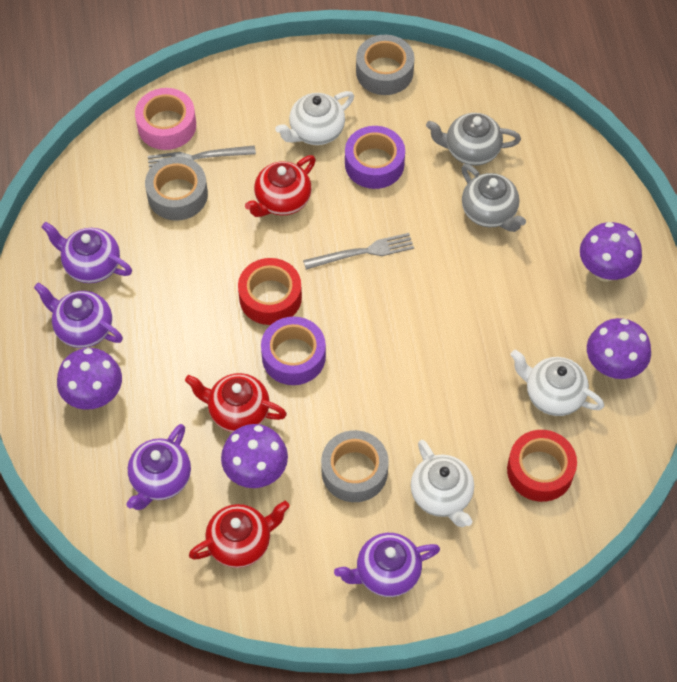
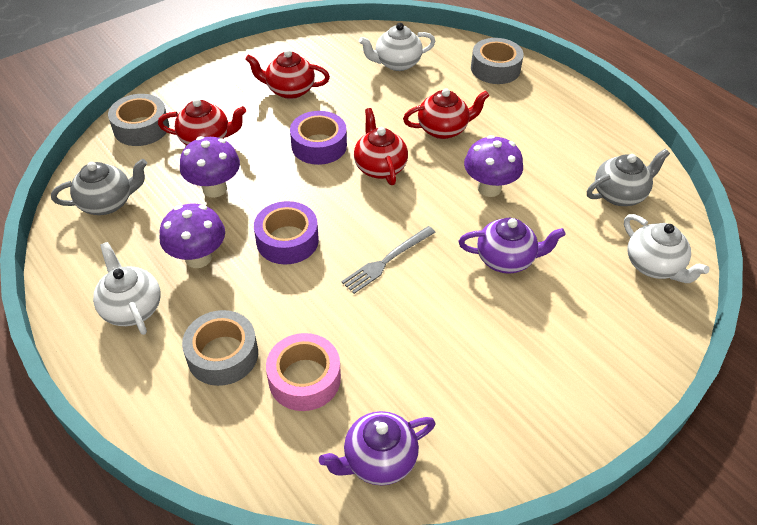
grey fork: [148,145,256,170] [303,233,414,270] = 2 -> [341,226,436,294] = 1
purple mushroom: [57,348,122,410] [221,424,288,488] [580,222,642,282] [587,318,651,379] = 4 -> [159,204,225,268] [180,136,240,198] [464,135,523,197] = 3
purple teapot: [34,282,123,348] [42,222,132,283] [126,424,191,510] [334,533,440,597] = 4 -> [319,411,436,486] [459,218,566,274] = 2
red tape: [238,258,302,325] [507,430,577,502] = 2 -> none = 0
red teapot: [185,373,287,432] [189,501,290,568] [245,155,316,217] = 3 -> [158,98,246,146] [245,49,330,99] [354,108,408,185] [403,88,490,139] = 4

